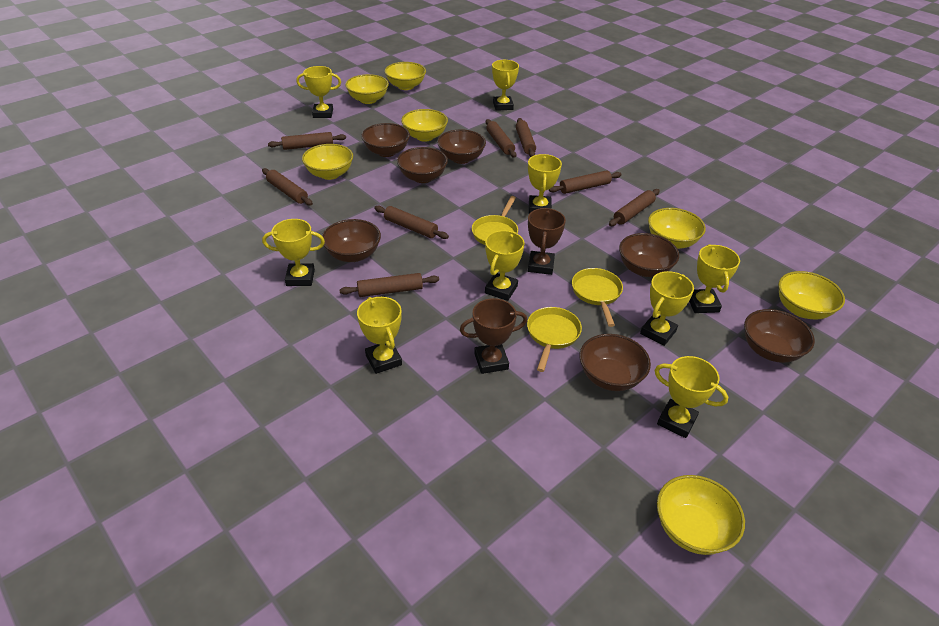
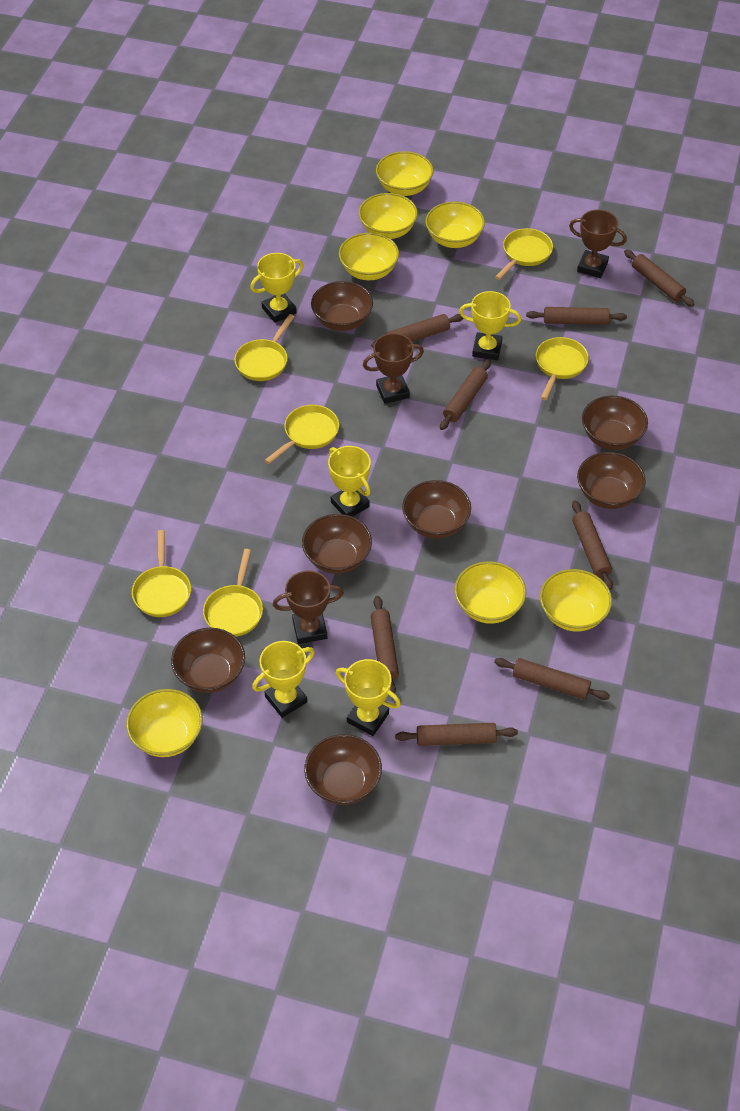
brown trophy: [460,298,527,374] [528,208,566,275] = 2 -> [273,570,344,644] [363,333,424,404] [569,210,627,278] = 3
yellow pan: [472,196,518,245] [527,307,582,372] [572,268,623,327] = 3 -> [132,530,191,617] [203,549,263,637] [234,314,295,381] [265,405,339,464] [495,228,553,280] [536,337,589,400] = 6
yellow trophy: [262,219,325,286] [296,66,341,118] [357,297,402,374] [485,230,525,301] [492,60,519,111] [528,154,562,214] [640,271,694,346] [655,356,728,438] [689,244,740,313] = 9 -> [250,253,303,323] [252,641,315,718] [328,446,371,517] [336,659,401,736] [459,291,521,360] = 5

